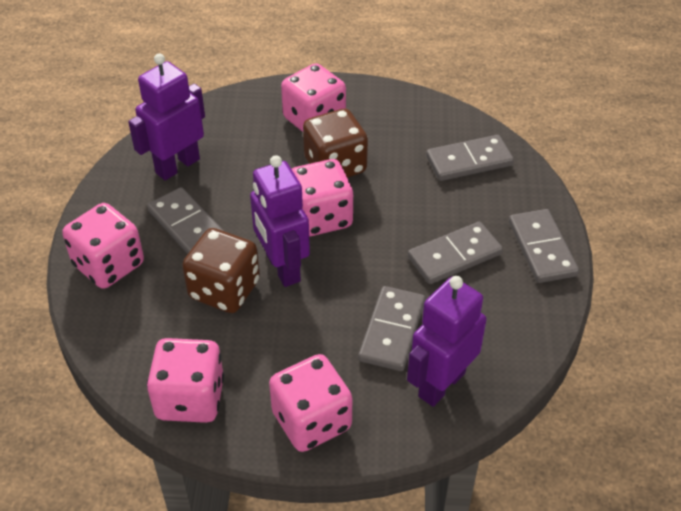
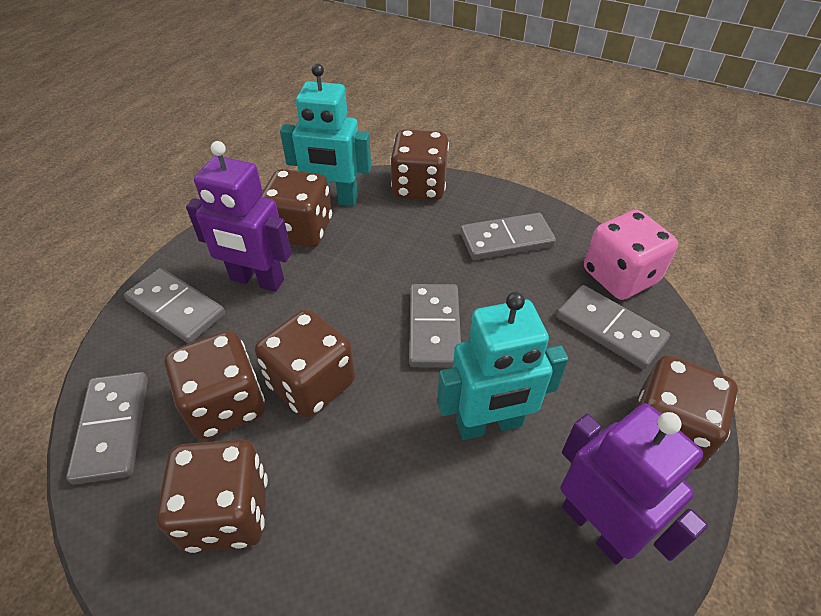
brown dice: [182,228,260,313] [303,109,368,178] = 2 -> [156,439,268,553] [165,331,265,440] [255,309,355,418] [262,169,332,248] [390,129,449,200] [634,355,738,470] = 6
pink dice: [62,203,144,289] [147,338,224,423] [269,354,353,452] [281,63,346,132] [292,159,354,236] = 5 -> [584,210,678,300] = 1
purple robot: [128,54,205,180] [250,155,310,287] [407,276,487,407] = 3 -> [186,141,291,292] [561,404,708,564] = 2
turquoise robot: none = 0 -> [280,64,371,206] [437,292,568,440] = 2

